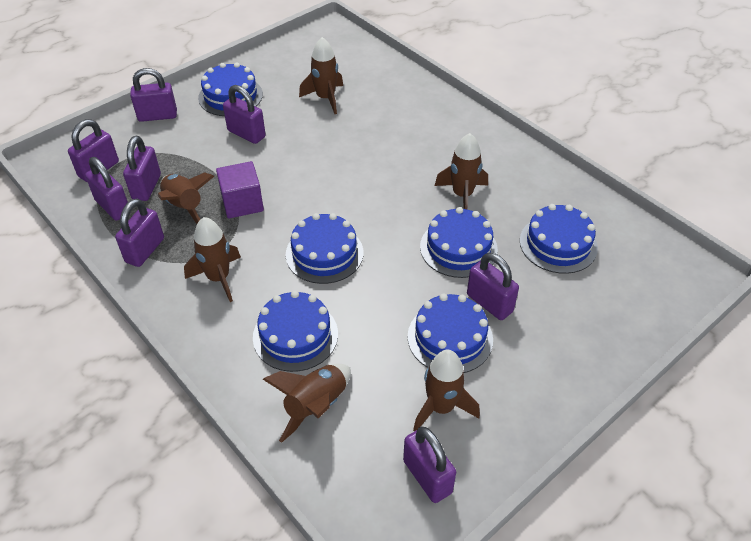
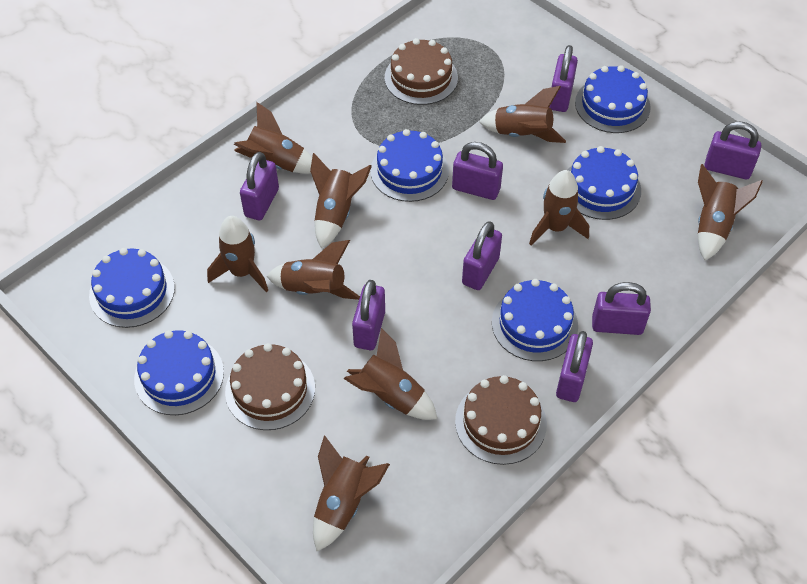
brown cake: none = 0 -> [225,343,315,430] [385,38,458,105] [455,375,547,465] = 3
brown rocket: [158,172,214,224] [184,217,241,302] [263,364,351,443] [299,37,343,114] [413,350,480,431] [435,133,488,210] = 6 -> [207,216,268,292] [234,102,312,174] [267,240,360,300] [310,153,372,249] [313,435,390,551] [344,328,437,420] [479,86,566,143] [529,170,589,245] [698,164,763,261] = 9
purple cube: [216,161,264,219] = 1 -> none = 0

